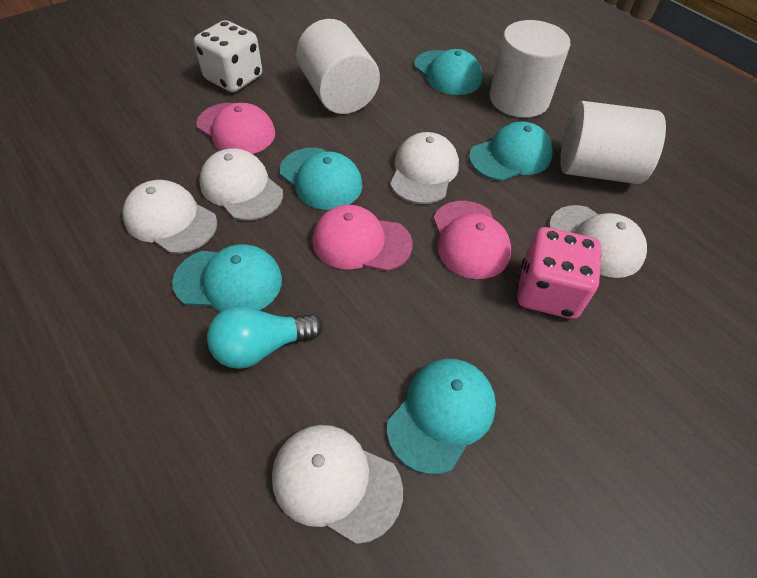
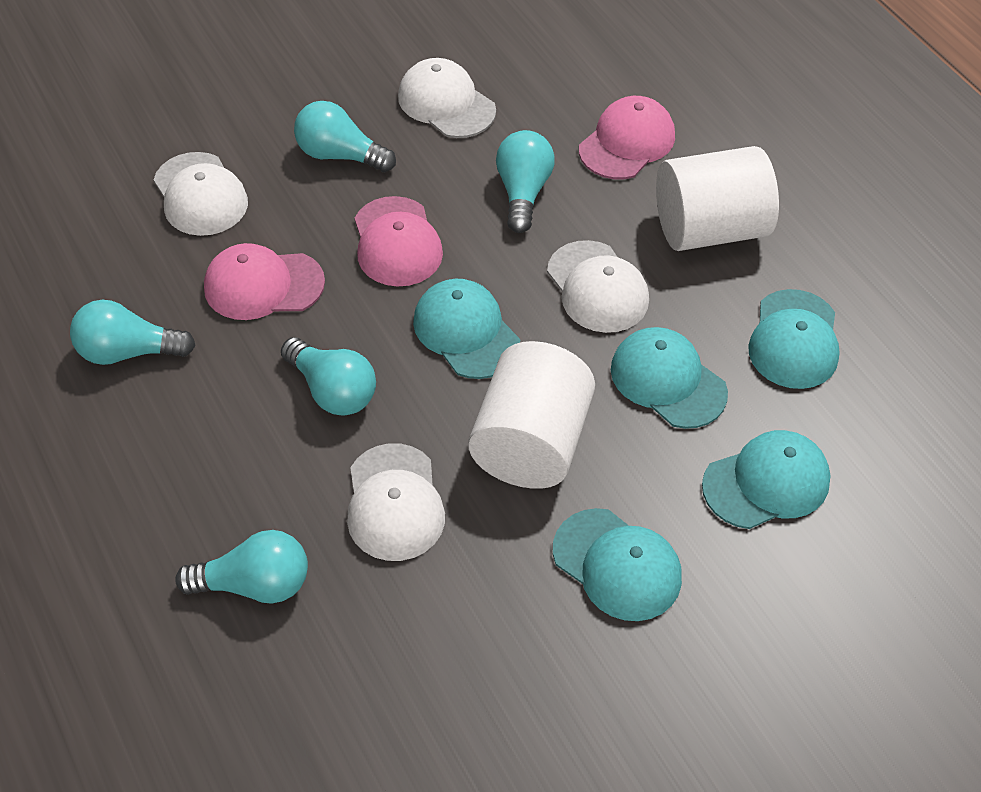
pink dice: [517,227,601,319] = 1 -> none = 0
turquoise light bulb: [207,306,323,369] = 1 -> [70,300,196,365] [175,530,308,604] [281,337,376,416] [294,101,396,172] [496,130,555,233] = 5
white cap: [122,180,217,254] [199,148,283,221] [272,425,403,544] [390,132,459,204] [549,205,647,278] = 5 -> [154,152,248,236] [347,443,445,561] [398,58,496,138] [547,240,649,333] = 4
white cylinder: [296,19,380,114] [489,20,570,118] [560,101,666,184] = 3 -> [468,341,595,489] [656,146,779,251] = 2
white dice: [194,20,262,92] = 1 -> none = 0

